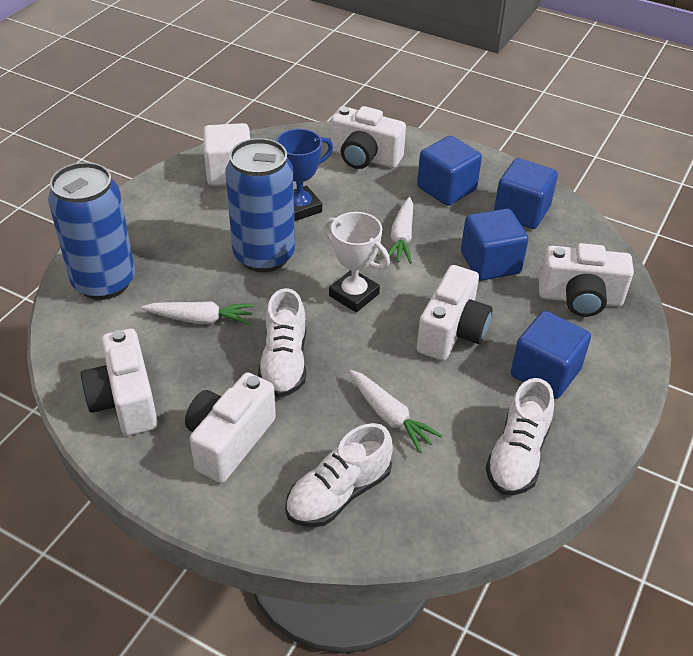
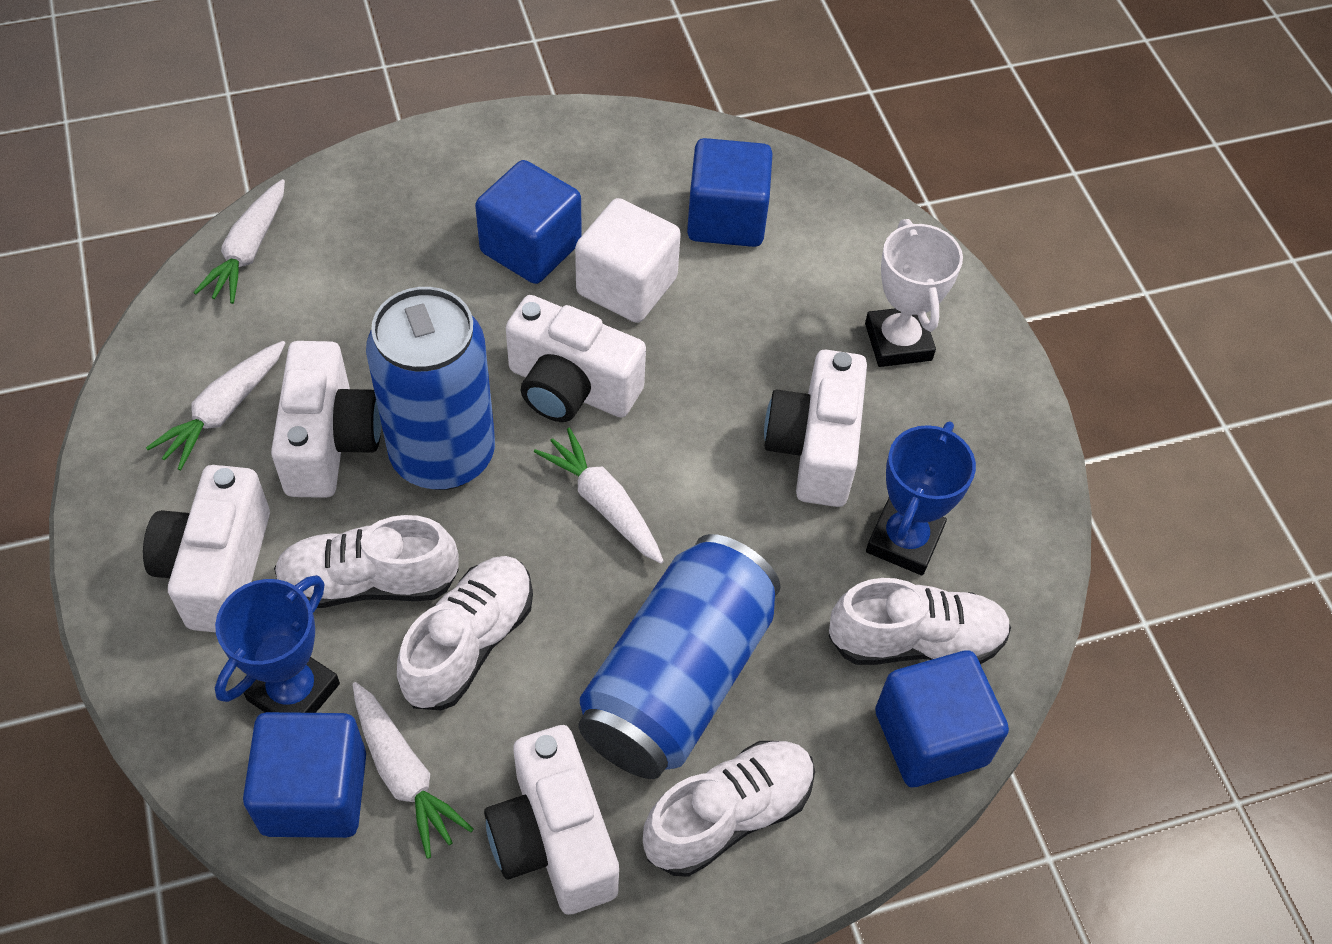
blue trophy: [276,129,333,222] = 1 -> [215,575,340,713] [866,421,976,576] = 2
white carrot: [142,301,254,325] [349,370,443,453] [388,197,413,264] = 3 -> [146,341,285,470] [193,179,285,304] [352,682,474,859] [534,428,664,564] = 4
white shoe: [258,288,306,398] [285,423,393,527] [486,378,554,496] = 3 -> [274,515,459,608] [397,556,533,710] [643,741,815,877] [828,578,1011,665] = 4

